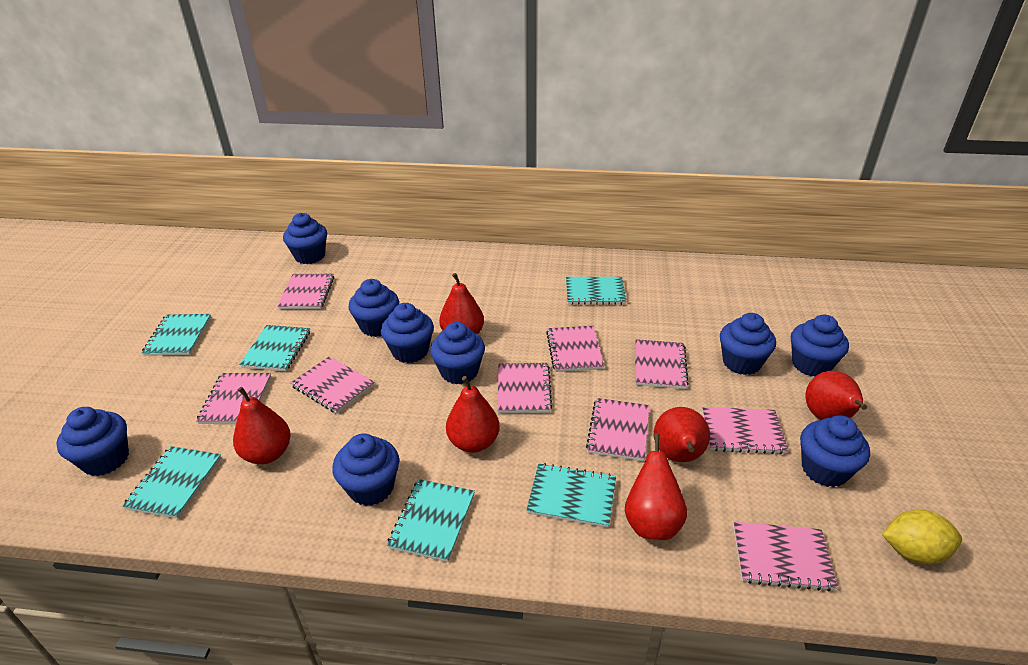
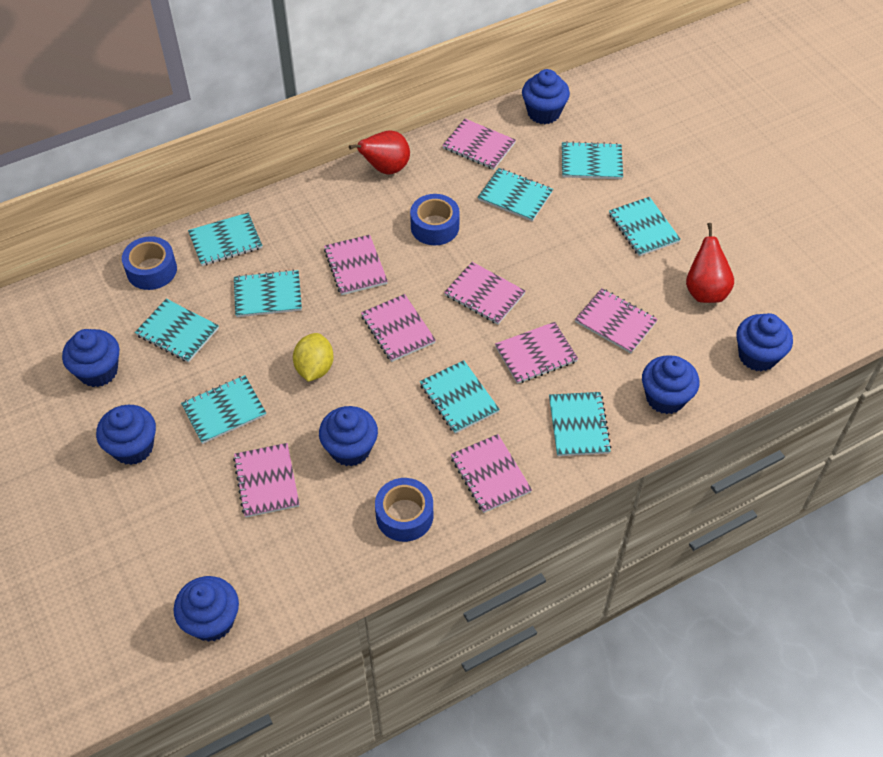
blue cupcake: [56,407,129,476] [283,213,327,264] [332,433,399,506] [348,279,399,337] [381,303,434,363] [430,322,485,384] [720,313,776,375] [791,315,849,377] [800,415,870,487] = 9 -> [62,329,119,387] [96,405,156,465] [174,576,239,642] [319,406,378,467] [522,69,570,124] [642,355,699,414] [736,313,793,372] = 7
blue tape: none = 0 -> [122,236,177,290] [375,478,433,542] [410,194,460,245] = 3
pink notebook: [196,373,271,424] [277,274,334,309] [291,356,374,414] [497,363,553,413] [546,326,604,372] [586,398,650,461] [635,339,689,389] [702,407,788,454] [733,521,838,592] = 9 -> [233,443,299,518] [324,235,388,295] [361,294,436,362] [442,119,516,170] [444,262,525,324] [451,434,532,513] [495,322,578,384] [575,288,658,353] = 8
red pear: [233,387,291,464] [439,273,484,334] [446,376,500,453] [625,434,687,540] [654,407,710,462] [805,371,867,420] = 6 -> [349,131,410,174] [686,223,734,303] = 2
turquoise notebook: [122,446,221,519] [142,314,211,356] [239,325,310,371] [387,479,475,562] [526,463,616,528] [566,277,626,305] = 6 -> [135,299,219,363] [181,375,266,444] [188,213,262,266] [234,270,302,317] [420,360,500,434] [478,168,553,222] [549,392,612,456] [562,141,623,179] [609,197,681,256] = 9

